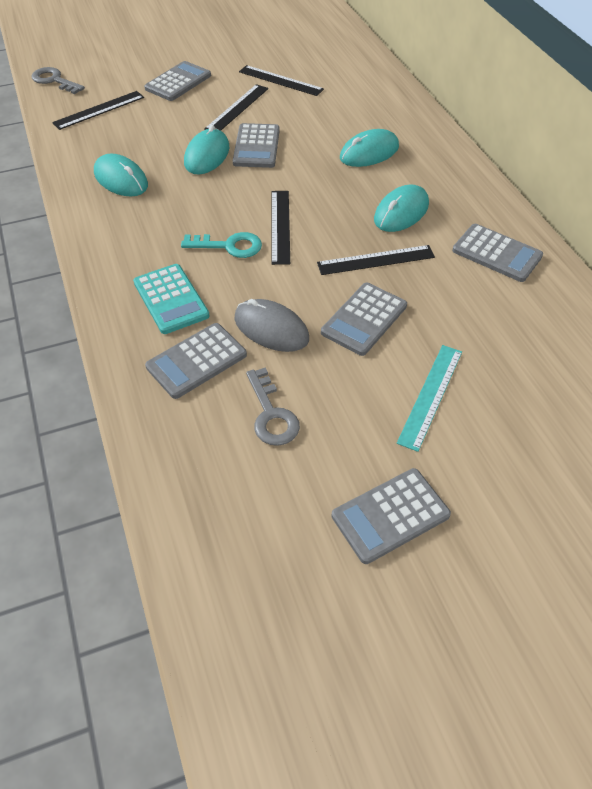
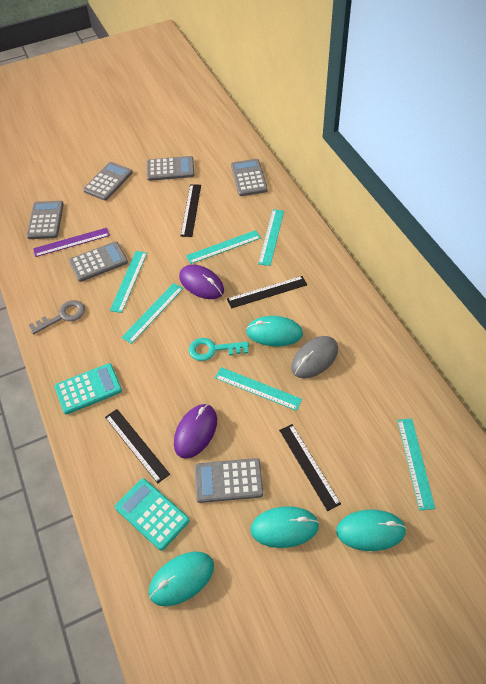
black ruler: [52,91,144,130] [204,84,268,131] [239,65,324,96] [272,191,290,265] [317,245,435,275] = 5 -> [105,409,170,484] [181,184,201,237] [227,276,307,308] [279,424,341,511] = 4
grey key: [31,67,85,94] [246,368,300,446] = 2 -> [29,300,85,334] = 1
purple mouse: none = 0 -> [174,404,217,459] [179,265,224,299] = 2
purple ruler: none = 0 -> [33,228,110,257] = 1
turquoise calculator: [133,264,210,334] = 1 -> [55,363,122,414] [115,479,190,551] = 2
turquoise ruler: [397,345,462,452] = 1 -> [110,251,147,313] [121,283,183,344] [186,230,261,264] [215,367,302,411] [258,209,284,266] [397,418,435,510] = 6

